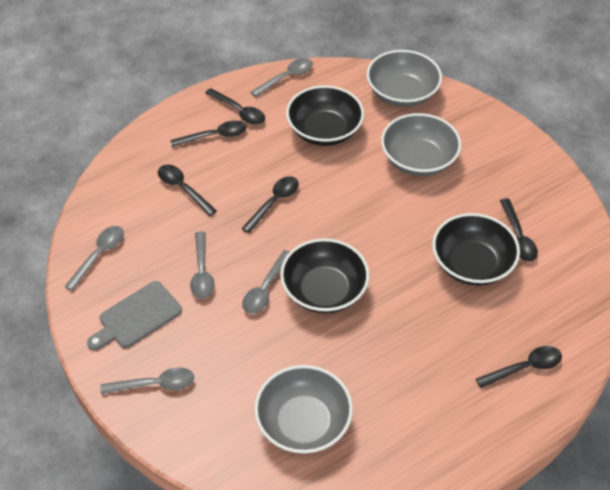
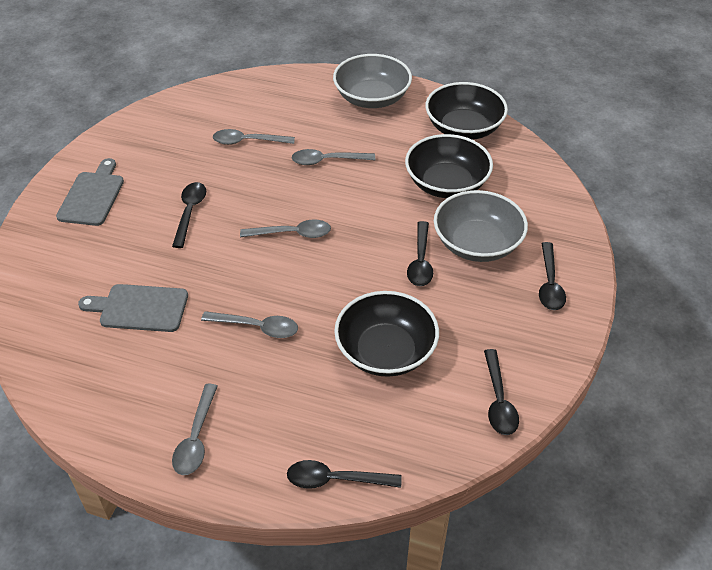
black spoon: [158,164,217,216] [170,121,246,147] [205,88,265,125] [242,176,299,233] [476,346,562,388] [500,198,538,262] = 6 -> [172,182,206,248] [287,460,402,489] [407,221,433,286] [484,349,519,435] [539,242,566,310] = 5
grey bowl: [254,365,353,454] [367,50,442,107] [381,113,461,176] = 3 -> [333,54,412,108] [434,190,528,262] = 2
grey cutting board: [87,281,182,350] = 1 -> [56,158,124,226] [78,284,188,332] = 2

